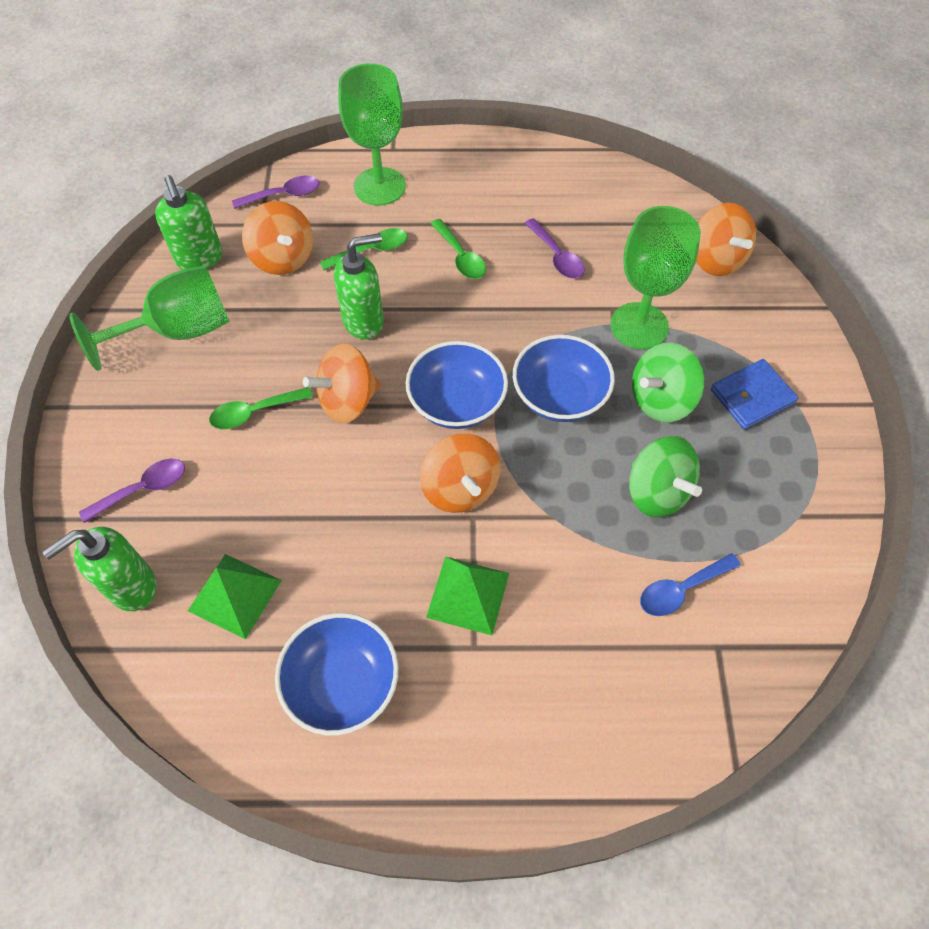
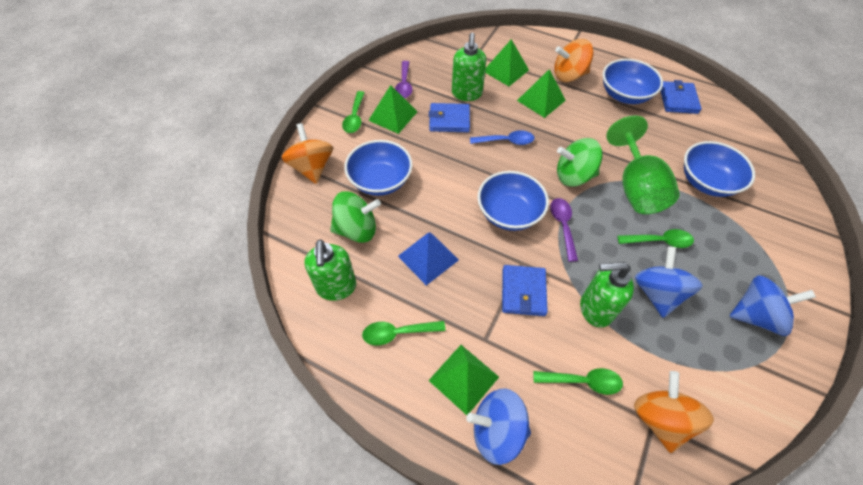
blue bowl: [275,613,399,736] [405,341,508,429] [513,335,615,422] = 3 -> [344,140,413,196] [477,171,549,231] [602,59,663,104] [684,141,755,197] = 4
blue pyramid: none = 0 -> [398,232,459,285] = 1
blue spinning top: none = 0 -> [466,388,531,465] [635,246,703,318] [730,275,816,336] = 3
blue wallet: [711,359,798,430] = 1 -> [429,103,470,132] [502,265,548,316] [661,80,702,114] = 3
green goblet: [69,265,230,371] [338,63,406,206] [611,206,701,349] = 3 -> [606,115,680,214] = 1
green pyramid: [188,554,282,639] [426,557,509,636] = 2 -> [368,85,418,134] [428,345,499,415] [485,39,529,86] [517,69,566,118] = 4
green spoon: [209,387,313,429] [320,228,408,270] [430,219,486,279] = 3 -> [342,91,365,133] [362,321,445,346] [533,368,623,395] [617,229,694,248] = 4
orange spinning top: [242,201,313,275] [303,344,381,423] [420,434,501,513] [696,203,756,276] = 4 -> [282,123,333,184] [554,39,593,82] [634,371,714,453] = 3
purple spoon: [79,459,185,523] [232,176,319,209] [525,218,584,279] = 3 -> [395,61,413,98] [550,198,578,262] = 2

